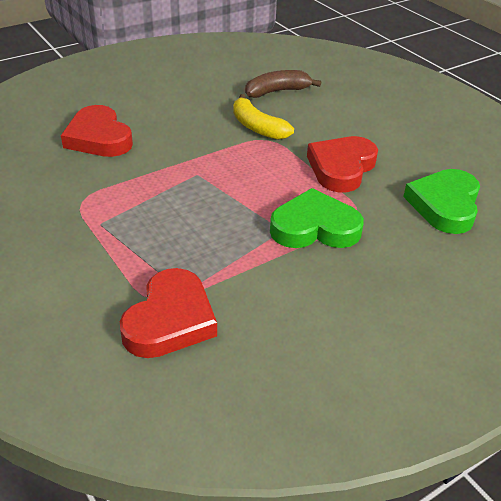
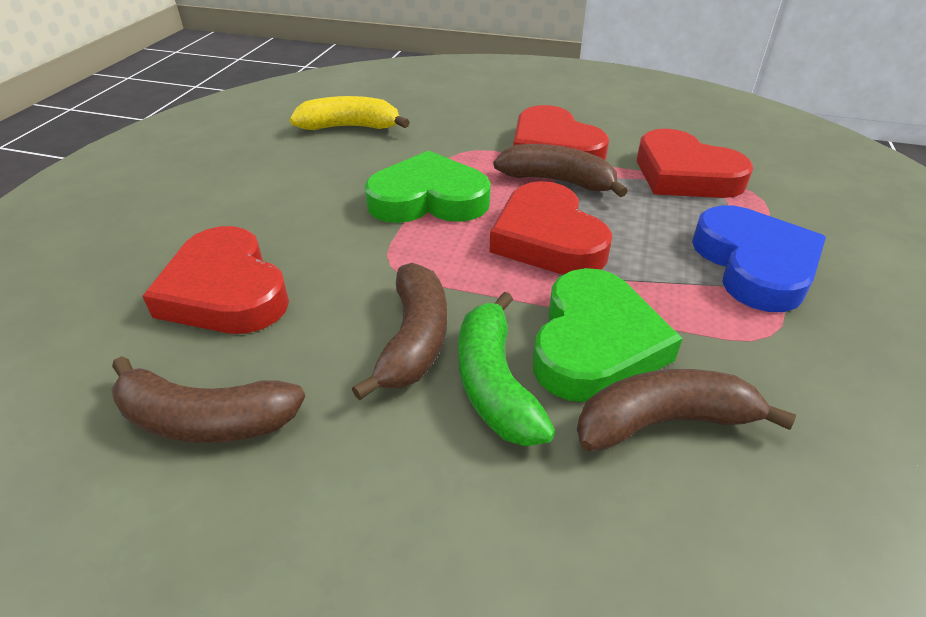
blue heart: none = 0 -> [692,205,826,312] = 1
brown banana: [245,70,321,98] = 1 -> [111,356,306,443] [352,263,447,400] [494,144,628,197] [577,369,796,451] = 4
green banana: none = 0 -> [459,292,556,446] = 1
red heart: [61,105,133,157] [120,268,217,358] [307,136,378,192] = 3 -> [143,226,289,334] [490,181,612,275] [513,105,609,160] [637,129,753,198] = 4

